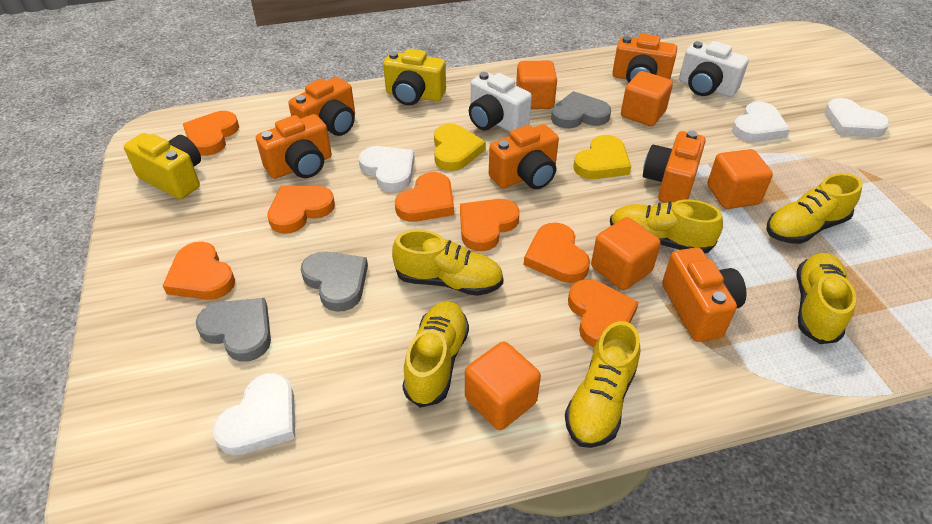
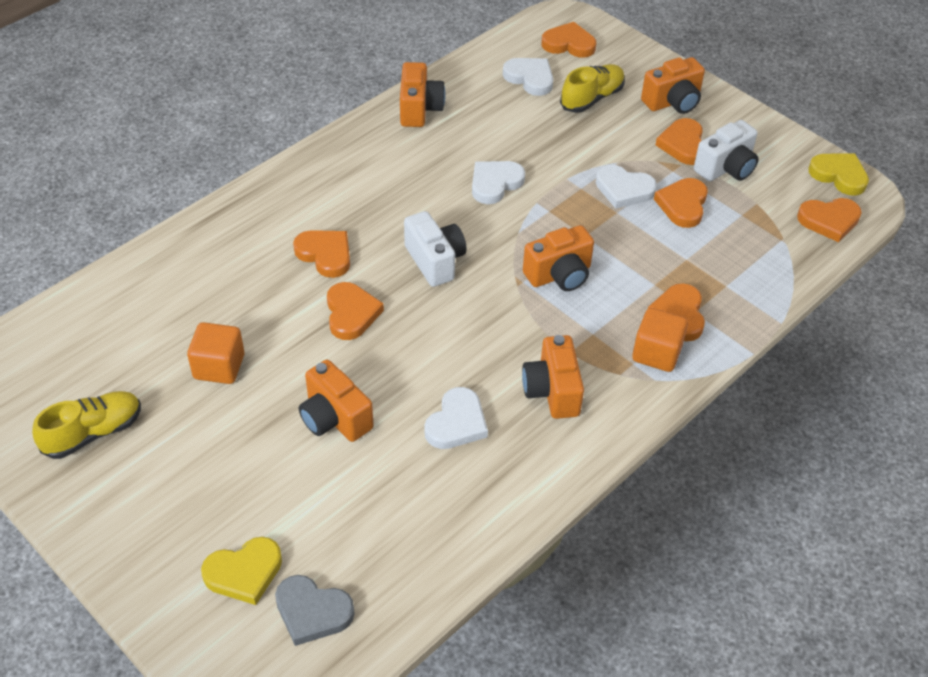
grey heart: [195,298,271,362] [301,252,368,312] [551,91,611,128] = 3 -> [275,575,355,646] = 1
orange camera: [256,114,332,179] [288,77,355,136] [489,124,559,189] [612,34,677,83] [643,131,706,203] [662,247,746,342] = 6 -> [299,360,374,442] [400,62,446,127] [522,335,584,419] [523,225,594,291] [641,57,705,114] = 5
orange cube: [465,342,541,430] [516,61,557,109] [591,217,661,290] [621,71,673,126] [707,149,773,209] = 5 -> [187,322,244,384] [632,308,688,372] = 2
yellow camera: [124,133,201,199] [383,49,446,106] = 2 -> none = 0
yellow shoe: [392,230,504,296] [402,301,469,408] [565,321,640,448] [610,200,723,254] [766,173,863,244] [796,253,856,344] = 6 -> [32,391,141,459] [560,64,625,113] = 2

